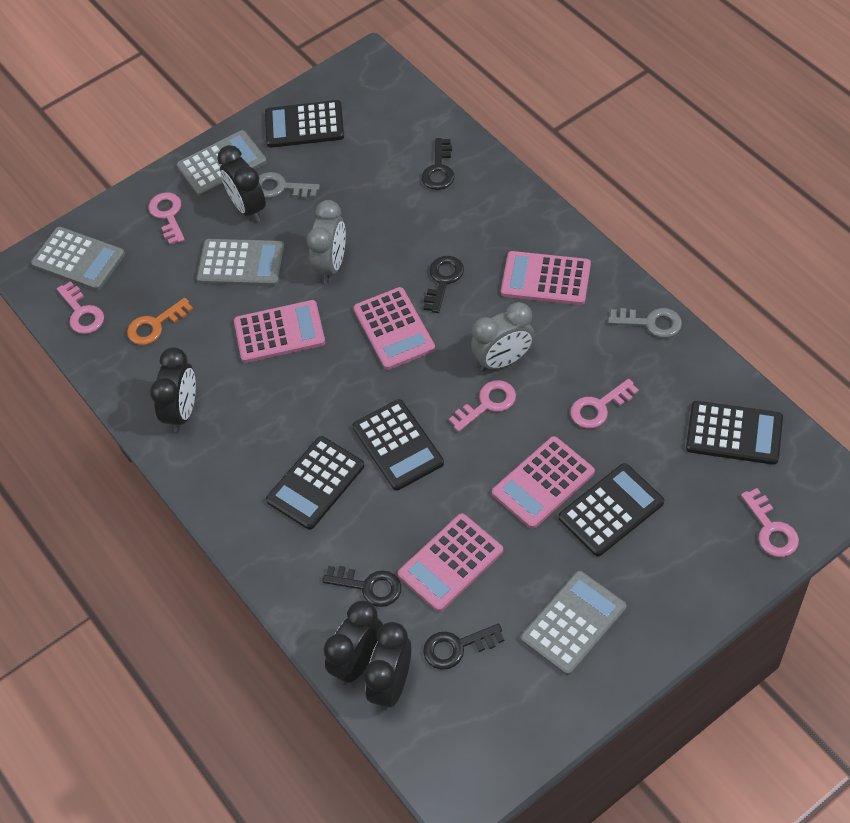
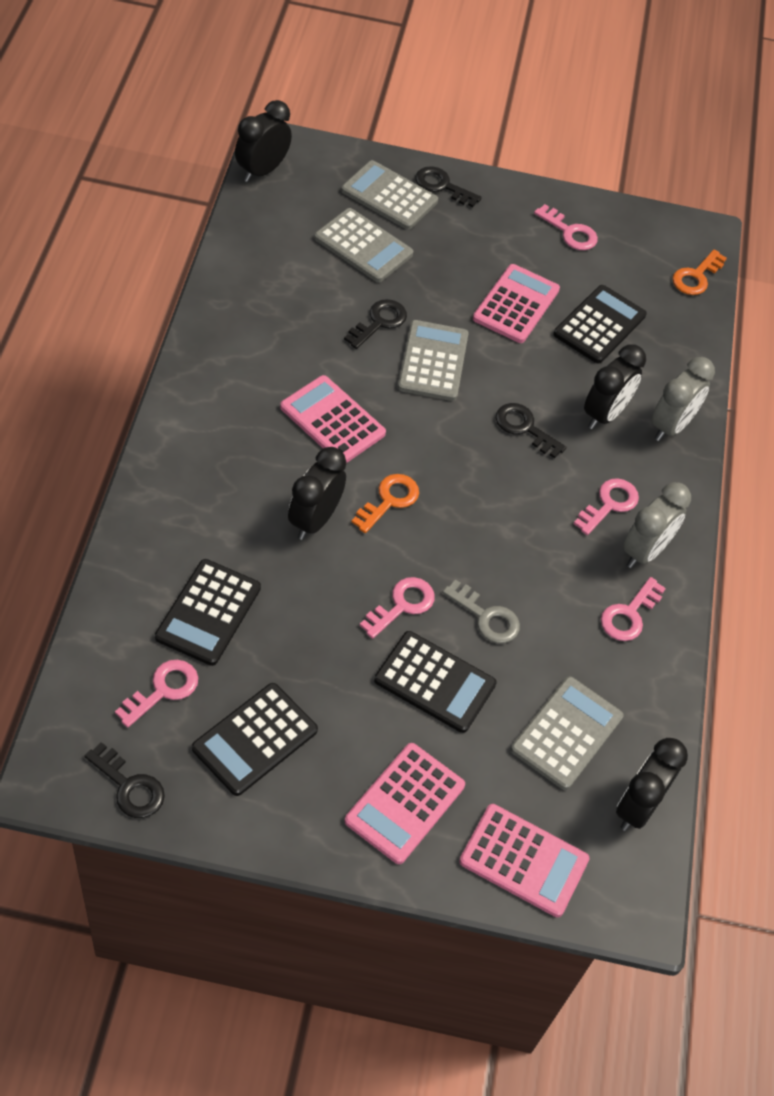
black calculator: [265,100,344,148] [266,436,365,530] [352,399,444,491] [559,463,664,556] [686,401,783,465] = 5 -> [155,559,261,666] [192,683,318,796] [374,631,497,733] [553,285,647,364] = 4
grey key: [259,172,320,198] [608,308,682,338] = 2 -> [442,580,520,643] = 1
orange key: [127,298,193,345] = 1 -> [351,474,419,533] [672,249,727,295] = 2
pink calculator: [234,300,325,363] [353,287,435,370] [398,513,503,612] [492,436,595,529] [501,251,591,305] = 5 -> [280,375,386,463] [344,743,465,864] [459,804,590,917] [473,264,560,343] = 4

